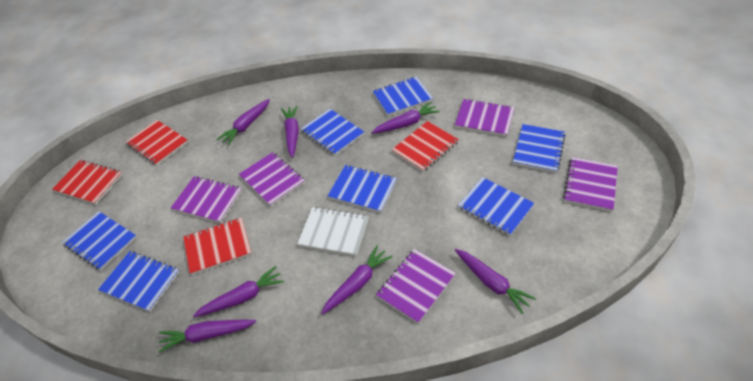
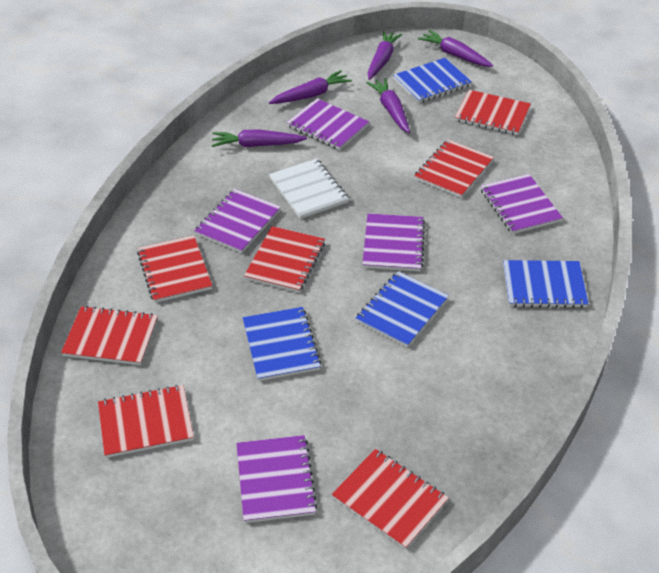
blue notebook: [62,211,137,270] [98,251,179,312] [301,109,364,155] [328,165,397,213] [373,76,433,116] [458,177,534,236] [513,124,566,173] = 7 -> [243,307,322,381] [355,271,449,348] [393,58,472,103] [503,260,589,308] = 4
purple carrot: [158,320,256,353] [193,266,284,317] [217,99,270,145] [281,106,299,158] [321,245,393,315] [371,102,440,134] [455,249,536,314] = 7 -> [212,129,307,147] [269,70,352,104] [367,78,410,133] [368,31,402,80] [418,30,493,67] = 5
red notebook: [52,160,123,204] [126,120,188,165] [183,218,252,275] [392,121,459,172] = 4 -> [61,306,158,365] [98,385,194,458] [137,235,212,303] [244,226,325,293] [332,449,449,550] [414,139,494,198] [455,90,531,135] = 7

